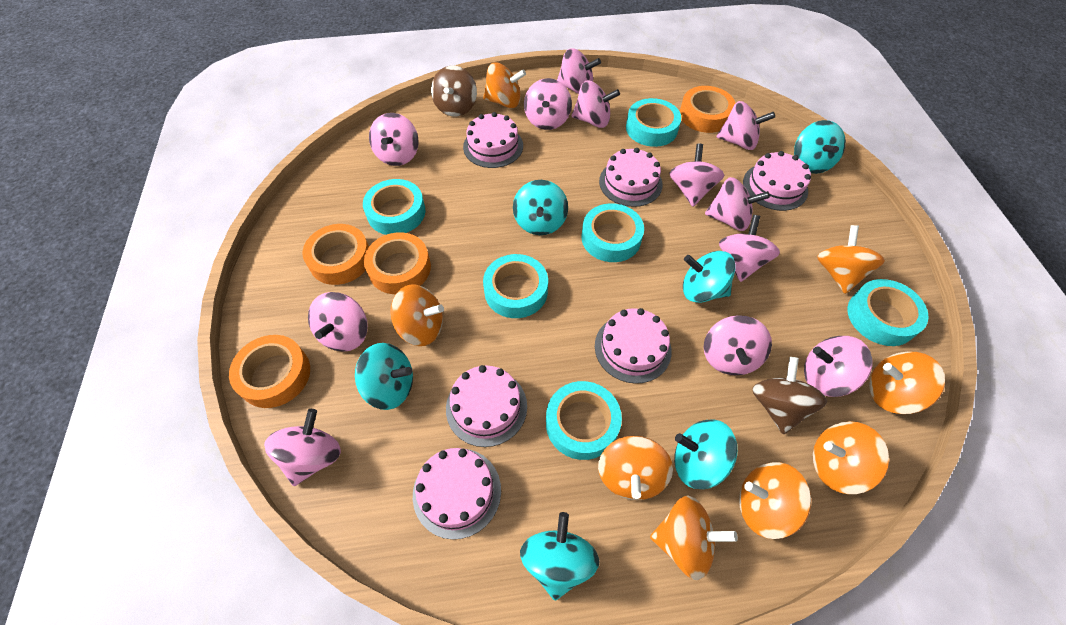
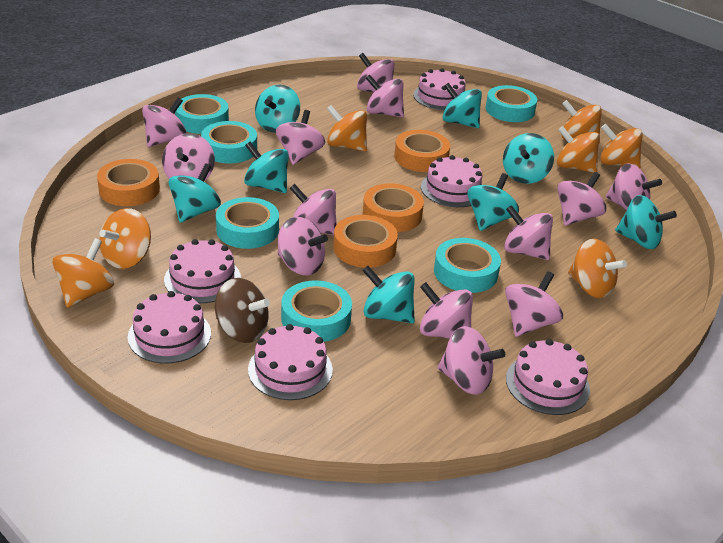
brown spinning top: [431,66,477,116] [752,357,827,434] = 2 -> [215,278,270,343] = 1
orange spinning top: [390,284,444,346] [483,62,526,108] [598,436,673,500] [650,495,738,580] [739,462,811,539] [813,421,889,494] [817,225,885,294] [869,351,945,414] = 8 -> [53,238,114,308] [99,208,151,269] [327,105,367,152] [557,126,599,173] [561,100,602,143] [568,238,627,298] [600,124,643,169] = 7
pink spinning top: [264,409,341,486] [308,292,368,352] [369,113,419,166] [524,78,572,130] [557,48,601,94] [572,80,620,128] [669,144,724,207] [704,315,772,375] [705,177,770,231] [717,101,775,150] [719,215,780,282] [804,336,872,397] = 12 -> [142,97,187,147] [162,133,215,180] [276,110,325,165] [278,217,328,275] [290,184,337,235] [357,53,395,92] [366,74,404,117] [419,282,473,339] [437,326,505,395] [504,205,553,260] [505,271,563,337] [557,172,606,226] [606,163,662,211] = 13
turquoise spinning top: [355,343,413,410] [513,180,568,235] [520,512,600,600] [674,420,738,489] [683,251,736,303] [794,120,846,174] = 6 -> [168,163,221,223] [244,142,289,193] [255,85,300,133] [363,266,415,323] [443,83,482,128] [467,173,519,231] [503,133,554,184] [615,195,677,249] = 8

